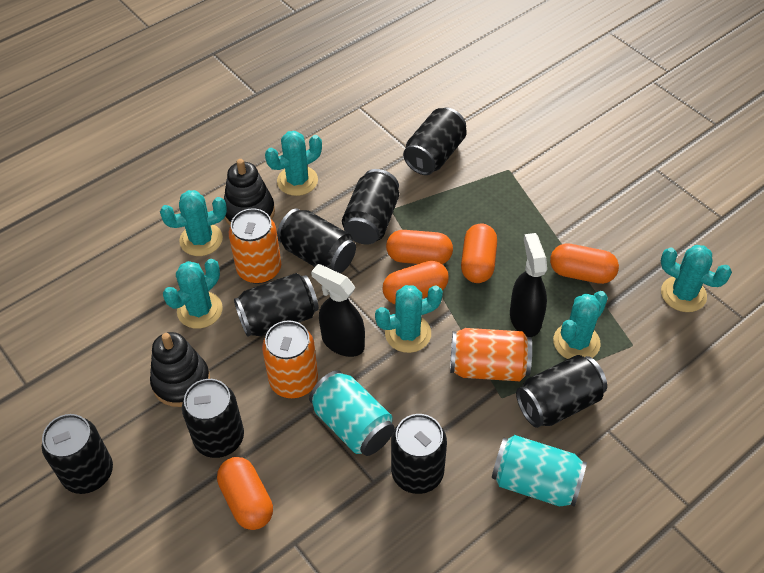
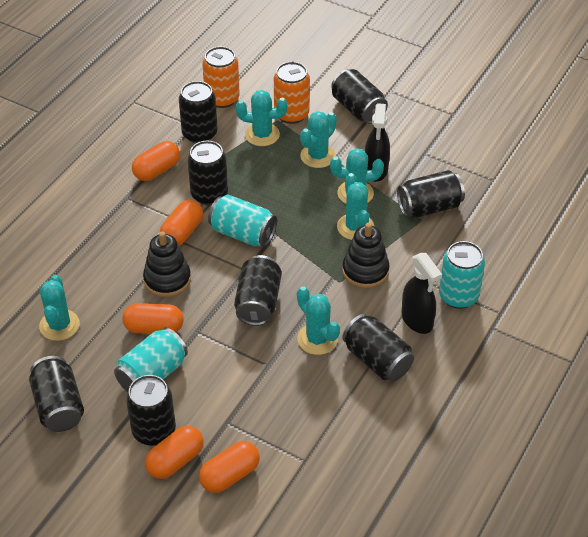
orange can: [229,208,281,284] [262,320,318,398] [450,328,532,381] = 3 -> [202,46,240,108] [274,62,310,124] = 2
turquoise can: [309,370,395,456] [492,435,587,507] = 2 -> [114,328,188,392] [208,194,277,247] [439,241,485,309] = 3

